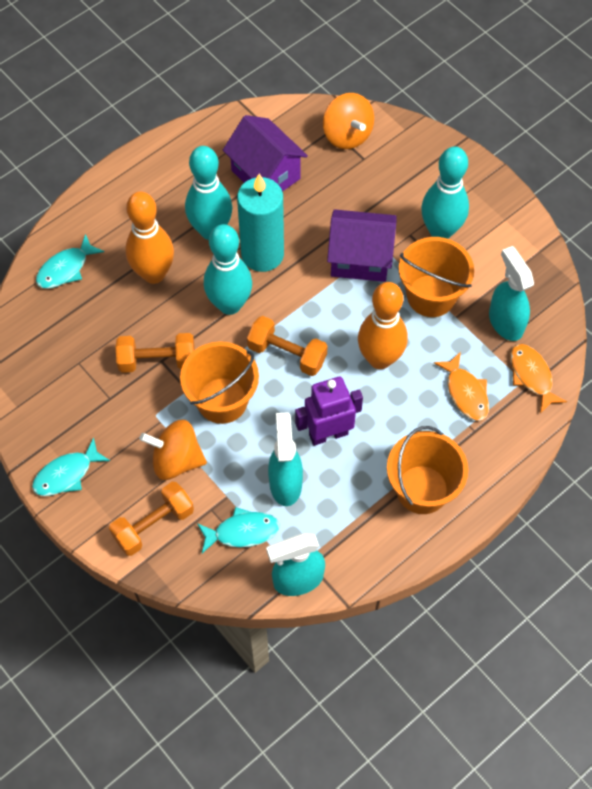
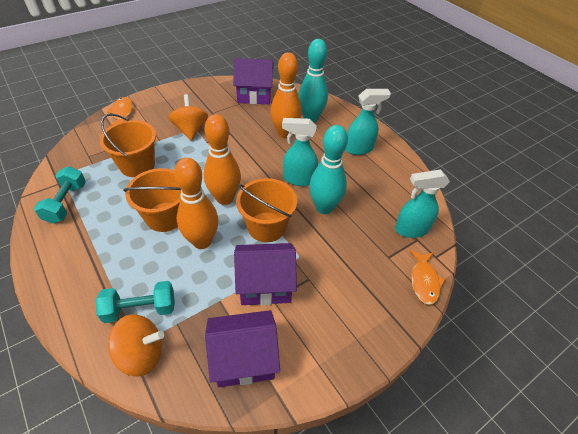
orange bowling pin: [125,192,174,284] [358,282,407,369] = 2 -> [174,158,218,249] [204,114,241,205] [271,52,302,138] = 3
orange dumbbell: [109,482,194,556] [116,333,195,373] [247,316,328,376] = 3 -> none = 0
purple house: [223,115,308,192] [327,209,397,282] = 2 -> [205,310,280,387] [233,58,273,104] [234,243,297,305] = 3
purple robot: [295,377,363,446] = 1 -> none = 0
turquoise bowling pin: [185,146,232,240] [204,224,252,315] [421,147,469,239] = 3 -> [298,39,328,123] [309,125,348,214] = 2
turquoise candle: [237,174,284,272] = 1 -> none = 0
turquoise dumbbell: none = 0 -> [34,166,86,224] [96,281,175,323] = 2
turquoise fish: [32,437,110,496] [36,234,104,289] [197,507,280,553] = 3 -> none = 0

